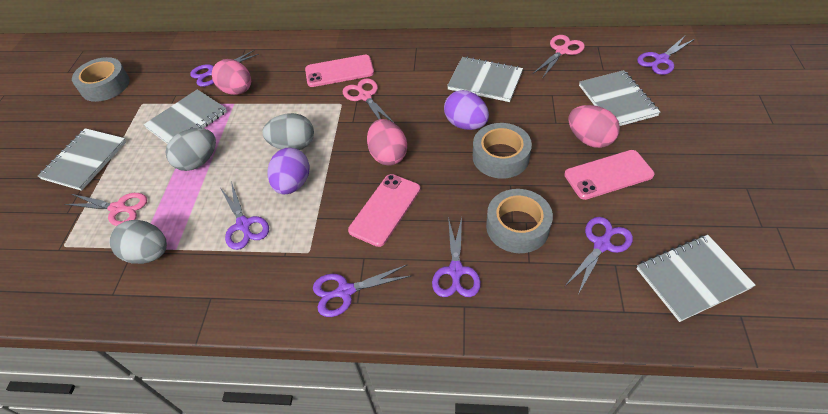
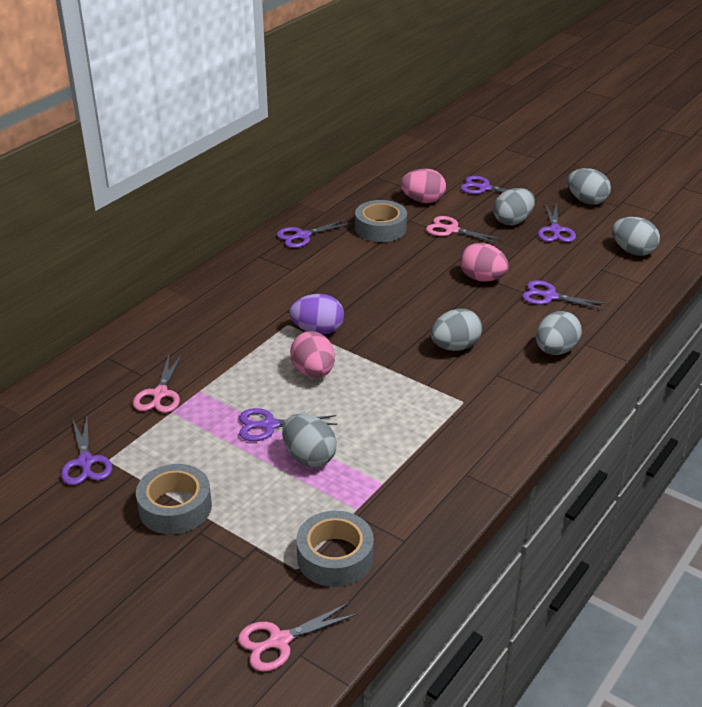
grey egg: [110,220,167,264] [166,128,216,171] [263,113,314,150] = 3 -> [282,414,337,467] [431,309,482,351] [494,188,535,225] [536,311,582,355] [568,168,611,205] [612,217,660,256] = 6
grey notebook: [38,128,126,191] [144,89,227,144] [447,57,523,102] [579,70,660,126] [636,235,756,322] = 5 -> none = 0
pink phone: [305,55,374,87] [348,174,420,247] [564,150,654,200] = 3 -> none = 0
purple egg: [267,148,309,194] [444,90,489,130] = 2 -> [289,294,344,335] = 1

